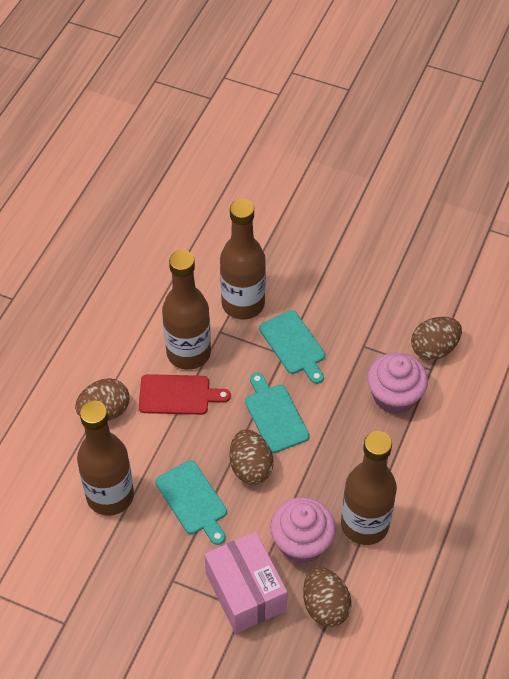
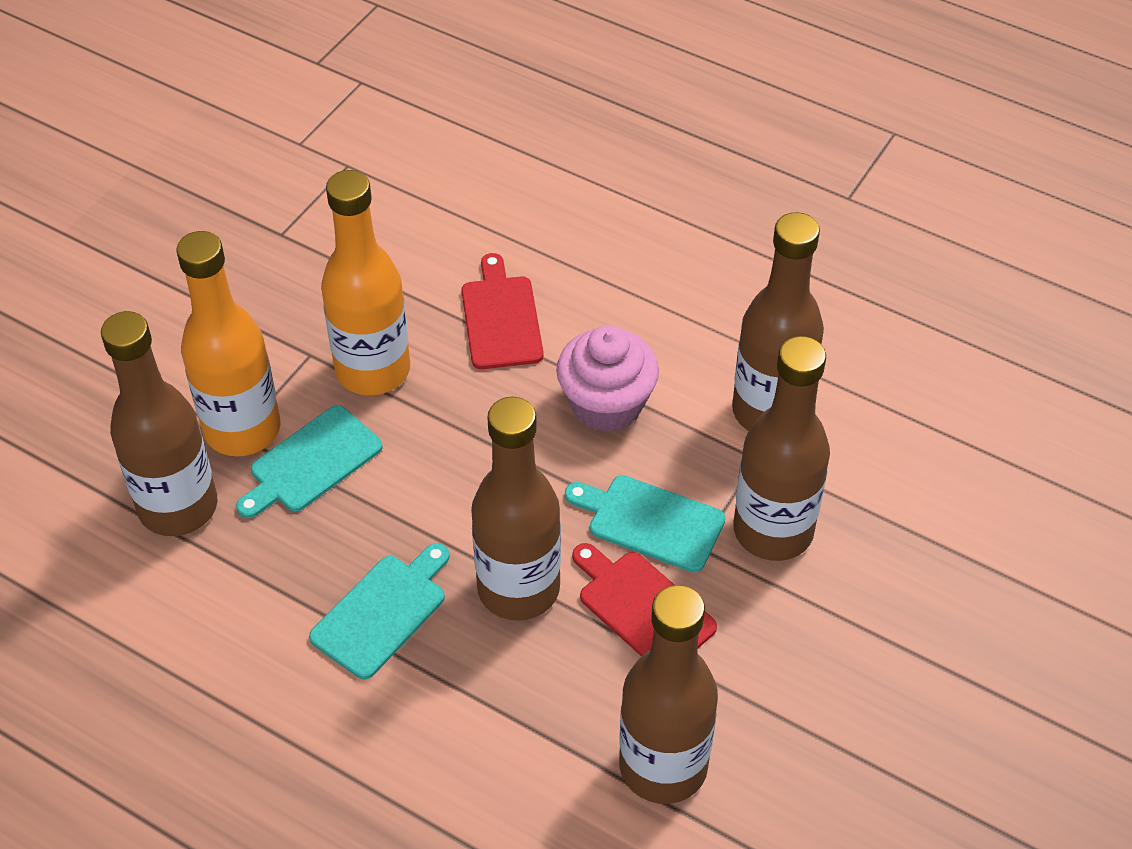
brown bottle: [77,400,134,516] [162,250,211,370] [220,199,266,320] [341,431,397,545] = 4 -> [101,311,217,536] [471,397,561,621] [619,585,718,804] [732,212,824,431] [733,336,830,561] = 5
brown egg: [75,378,129,421] [230,429,274,484] [303,567,352,627] [411,317,462,360] = 4 -> none = 0
orange bottle: none = 0 -> [176,231,281,456] [321,170,410,395] = 2
pink box: [204,532,287,634] = 1 -> none = 0
pink cupcake: [270,497,336,563] [367,353,428,414] = 2 -> [556,326,659,432] = 1
red cutting board: [139,374,231,415] = 1 -> [461,253,544,369] [572,543,717,656] = 2

